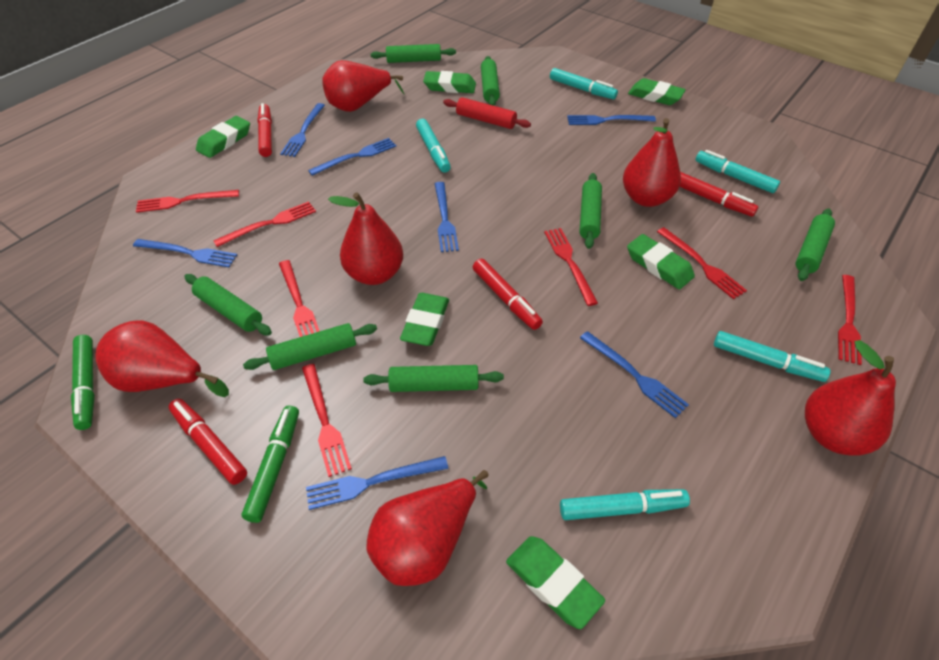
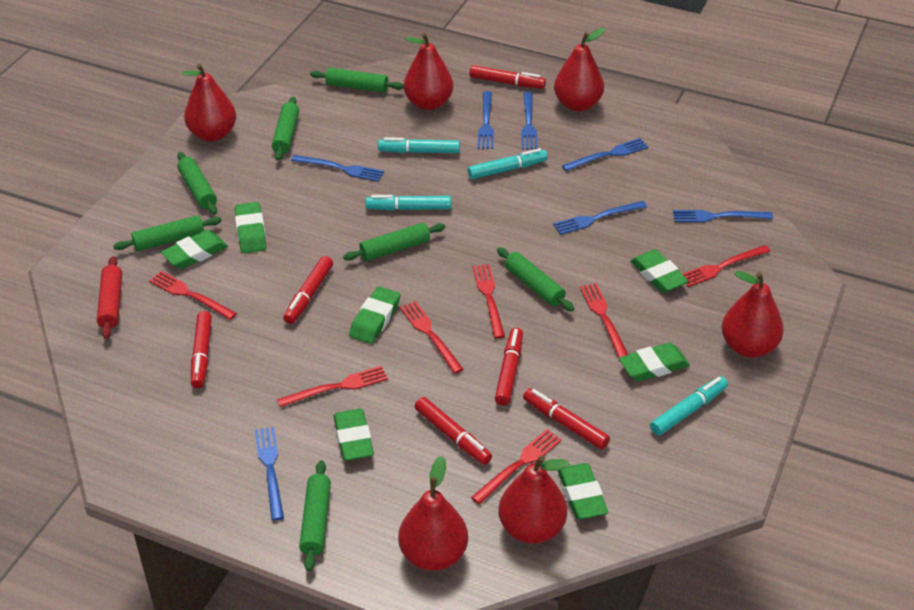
green eraser: [196,116,250,158] [400,293,449,346] [423,71,476,93] [506,536,605,629] [627,234,695,290] [628,78,686,105] = 6 -> [161,230,228,269] [235,202,266,253] [334,409,374,461] [349,286,401,344] [558,463,608,519] [619,343,690,381] [630,249,688,293] = 7
green marker: [71,335,95,430] [242,405,299,523] = 2 -> none = 0
red marker: [169,399,247,485] [257,103,272,157] [473,259,543,330] [679,172,759,216] = 4 -> [191,311,212,388] [283,256,333,324] [415,397,492,465] [469,65,546,89] [495,328,523,405] [523,388,610,449] = 6
turquoise marker: [416,119,451,173] [550,68,618,99] [560,489,690,520] [696,150,780,193] [714,331,831,382] = 5 -> [365,195,451,211] [378,137,460,153] [468,148,548,179] [650,376,728,436] = 4

